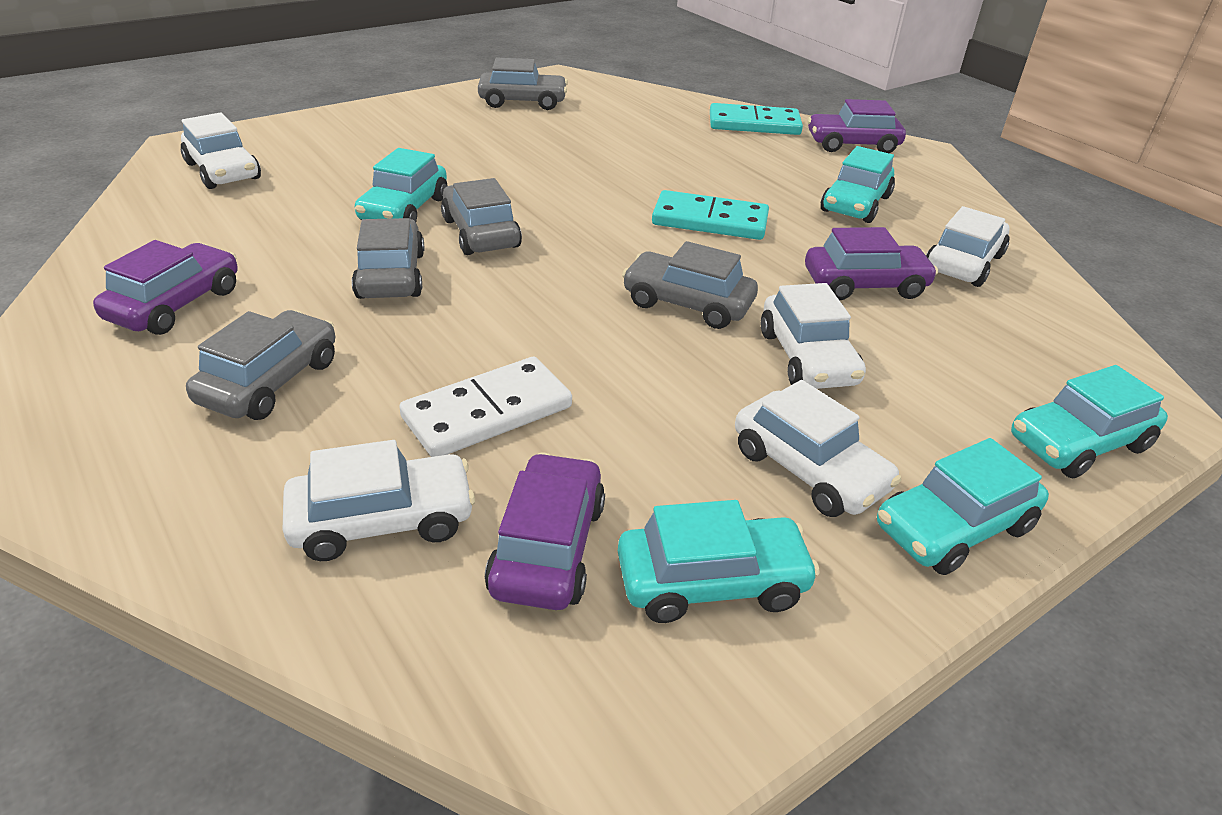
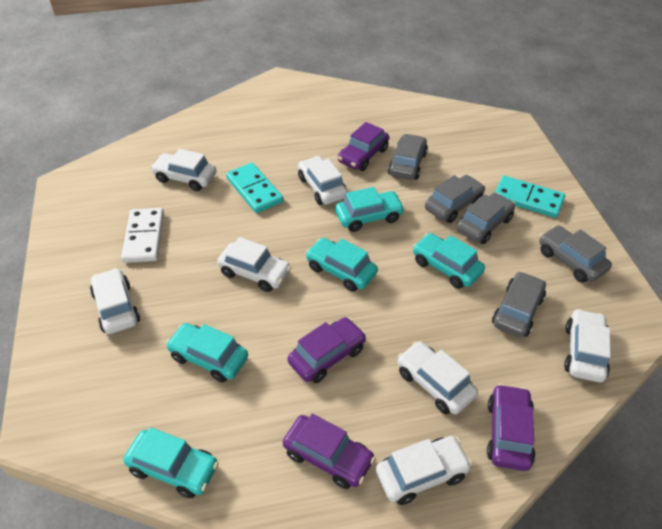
white car: [181,113,261,189] [283,440,475,561] [735,380,902,517] [760,283,866,389] [926,206,1009,287] = 5 -> [90,268,140,334] [151,149,217,191] [217,237,291,292] [298,156,348,205] [376,436,472,505] [397,341,478,414] [564,309,611,382] = 7

